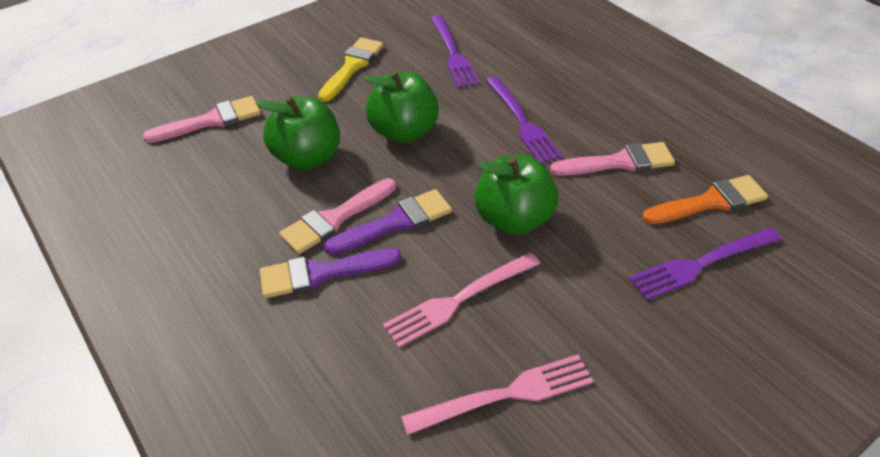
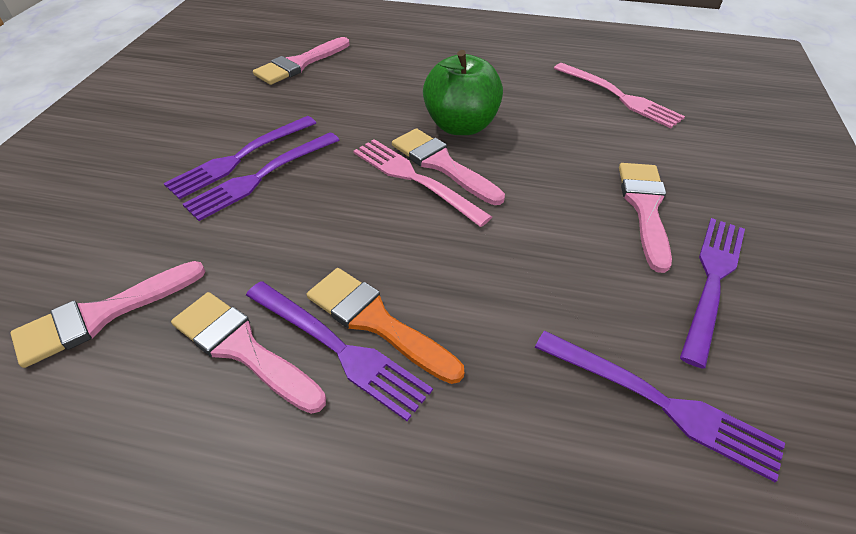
green apple: [256,96,340,170] [364,70,439,143] [474,155,558,235] = 3 -> [423,50,503,135] = 1
pink brush: [143,96,261,143] [279,178,396,254] [550,142,675,176] = 3 -> [10,261,205,368] [171,292,326,414] [253,37,350,85] [392,128,505,205] [619,163,672,273] = 5
purple brush: [260,248,401,298] [324,189,452,255] = 2 -> none = 0
purple fork: [431,15,480,88] [486,77,563,164] [629,228,781,300] = 3 -> [164,116,316,199] [183,132,339,221] [246,281,433,421] [535,331,785,482] [680,218,745,368] = 5
yellow brush: [318,37,384,102] = 1 -> none = 0

